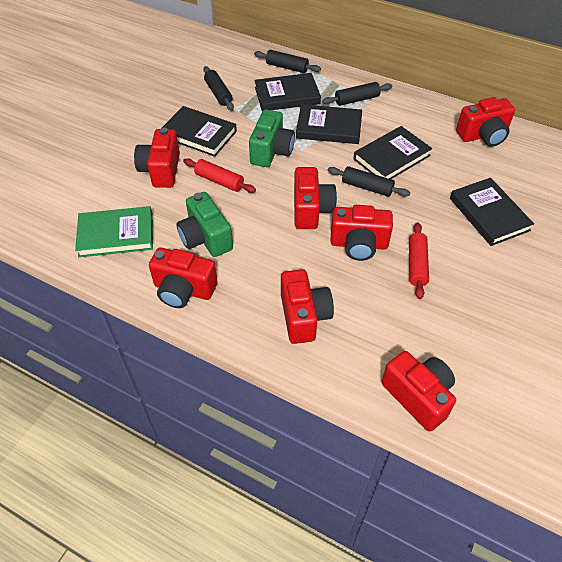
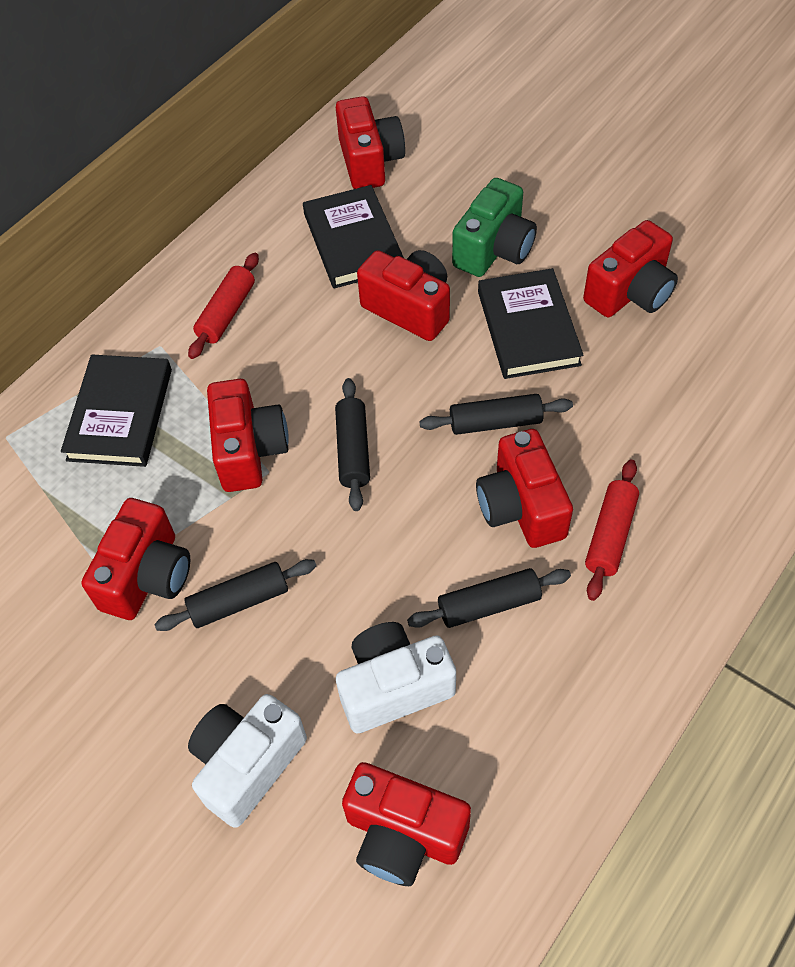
black book: [162,106,237,157] [255,73,321,112] [296,104,362,144] [353,126,432,179] [450,178,534,246] = 5 -> [61,355,172,467] [303,185,404,289] [478,268,583,379] = 3
green book: [75,206,153,257] = 1 -> none = 0
green camera: [176,192,233,257] [249,110,295,167] = 2 -> [452,178,537,277] = 1
white camera: none = 0 -> [188,694,307,828] [336,622,456,733] = 2

